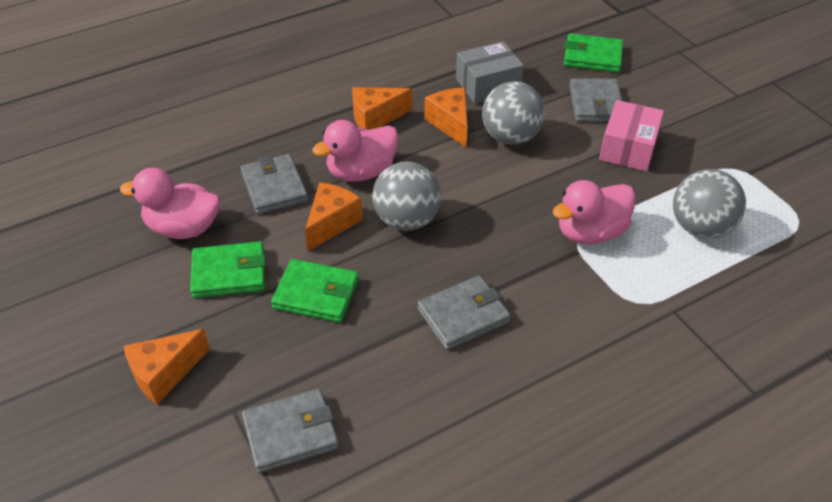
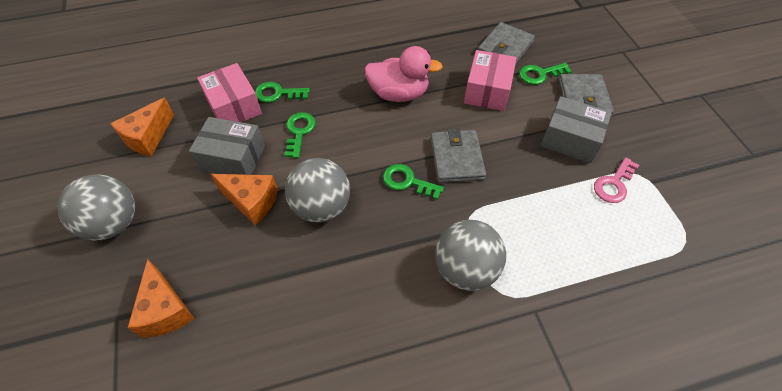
green key: none = 0 -> [255,82,310,103] [284,112,316,158] [383,164,444,200] [519,63,572,85] = 4
green wallet: [190,241,265,298] [271,259,359,323] [564,33,623,72] = 3 -> none = 0
grey box: [456,41,524,104] = 1 -> [189,117,265,175] [541,96,612,163] = 2
grey wallet: [240,154,308,214] [242,388,339,473] [417,276,511,350] [569,78,622,122] = 4 -> [431,128,486,183] [478,22,535,65] [559,74,614,117] = 3
orange cheese: [124,329,210,405] [305,182,363,251] [352,87,412,130] [424,88,468,147] = 4 -> [110,98,174,156] [127,259,195,338] [211,174,278,225] = 3
pink box: [599,100,664,171] = 1 -> [197,63,262,122] [464,50,517,111] = 2
pink duck: [120,168,220,239] [312,120,399,182] [552,180,636,245] = 3 -> [364,46,443,102] = 1
pink key: none = 0 -> [594,157,639,203] = 1

